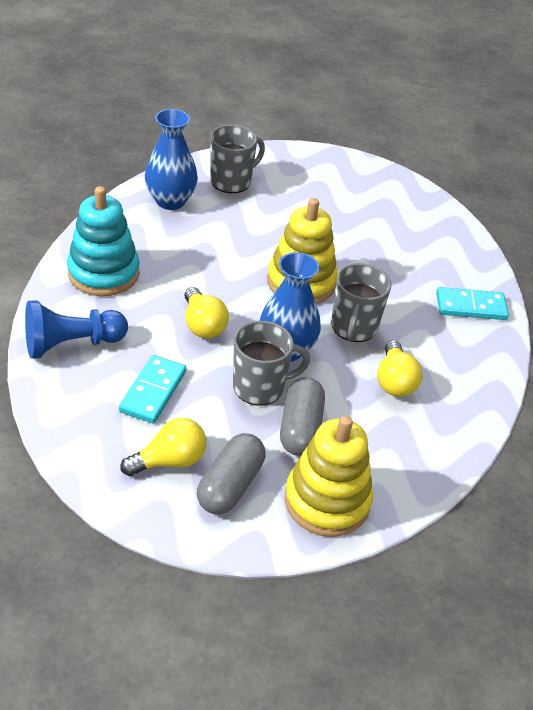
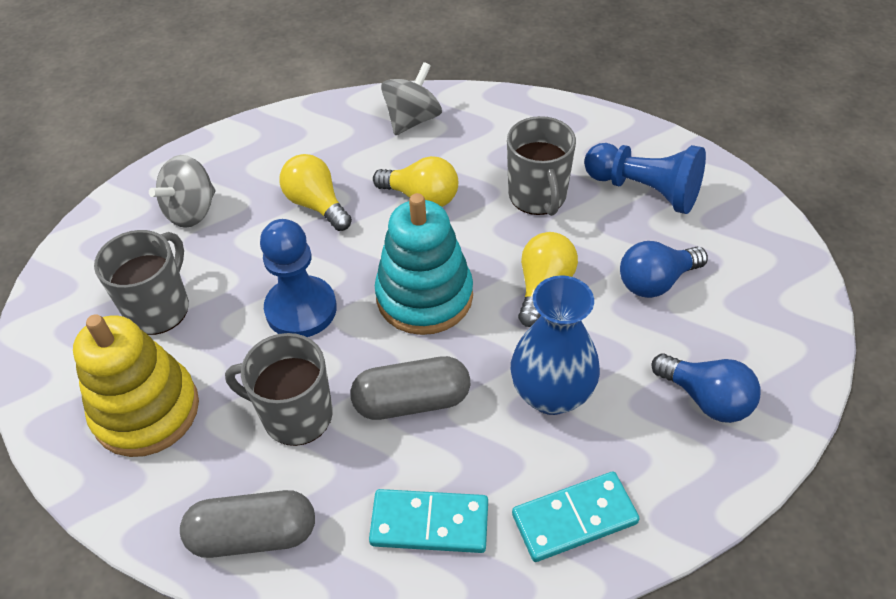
blue light bulb: none = 0 -> [620,241,708,298] [651,353,761,423] = 2
blue pawn: [25,300,128,359] = 1 -> [260,219,337,337] [584,143,706,214] = 2
blue vase: [145,109,198,210] [259,252,321,362] = 2 -> [511,275,600,415] = 1
grey spinning top: none = 0 -> [149,155,216,228] [381,62,442,135] = 2
yellow stacking toy: [267,198,338,304] [284,416,373,537] = 2 -> [73,314,199,457] = 1

